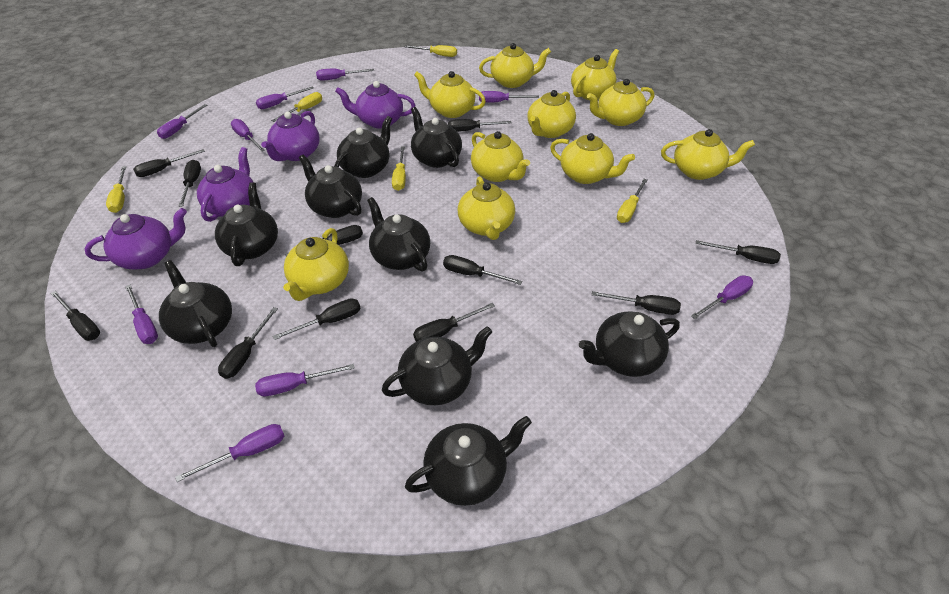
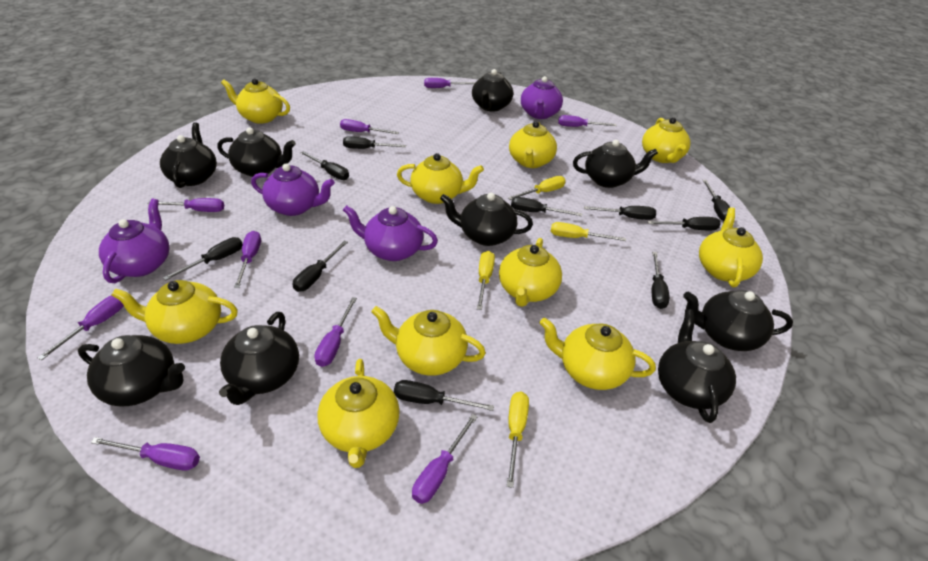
black screwdriver: [50,291,100,341] [133,149,205,177] [179,160,201,207] [218,307,278,379] [273,298,361,340] [285,225,363,257] [413,303,495,342] [443,255,523,285] [448,119,512,132] [592,291,681,315] [696,240,781,264] = 11 -> [163,237,243,280] [293,241,348,292] [301,151,349,180] [343,136,406,149] [394,380,494,411] [511,197,582,216] [584,206,656,220] [647,217,721,230] [652,252,670,309] [703,180,731,221] = 10
yellow screwdriver: [106,166,126,213] [271,92,322,122] [392,146,406,191] [404,45,457,57] [617,179,648,223] = 5 -> [477,251,495,310] [507,392,529,488] [508,176,566,200] [551,222,626,241] = 4

